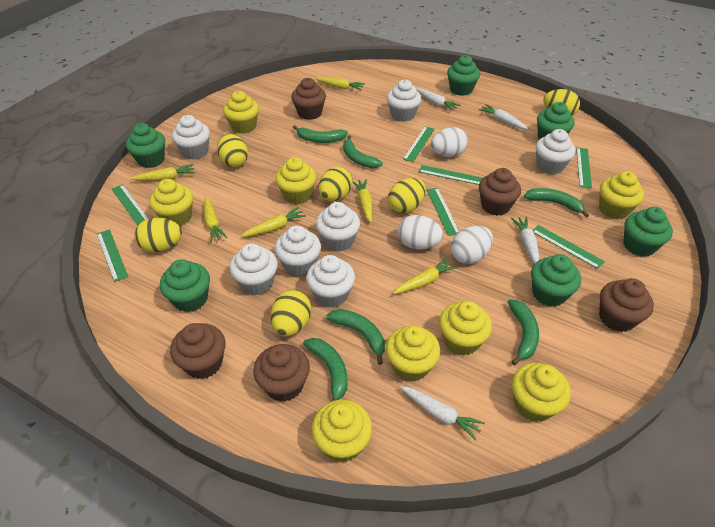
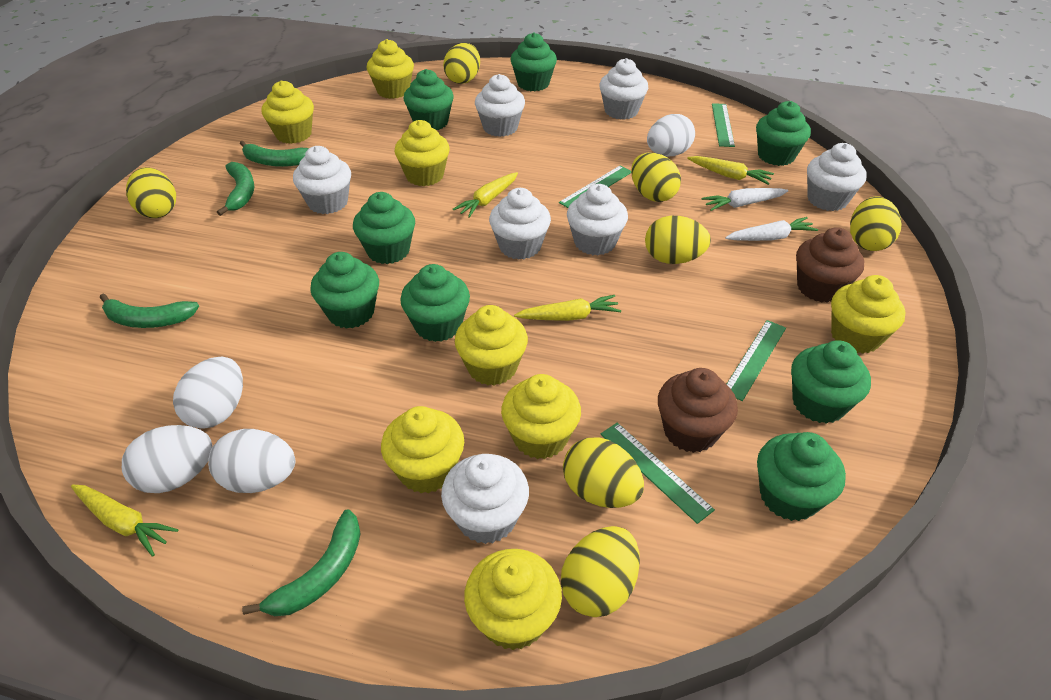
brown cupcake: [170,323,226,379] [253,344,310,402] [291,78,326,120] [479,168,521,216] [599,278,654,332] = 5 -> [658,368,738,453] [796,227,864,303] = 2
green banana: [293,125,348,143] [303,338,348,401] [326,309,385,365] [343,135,383,168] [508,299,539,365] [524,188,589,217] = 6 -> [100,293,199,328] [217,162,254,216] [240,141,309,167] [242,509,361,616] = 4
green cupcake: [126,123,165,168] [160,259,210,312] [447,55,480,96] [531,254,581,307] [537,102,575,139] [623,207,673,257] = 6 -> [310,252,379,329] [353,192,415,264] [400,264,470,342] [403,69,454,130] [511,32,557,91] [756,101,811,166] [757,432,846,521] [791,340,871,424] = 8
green ruler: [97,229,128,282] [112,184,149,225] [403,126,435,162] [419,165,482,185] [427,188,460,236] [533,225,605,269] [576,148,592,188] = 7 -> [559,165,631,208] [600,423,715,524] [712,103,735,147] [726,320,786,401] = 4
white carrot: [400,386,485,441] [416,88,461,111] [478,104,528,129] [511,217,540,264] = 4 -> [702,188,788,211] [725,217,818,241] = 2
white egg: [398,215,443,249] [431,127,468,157] [451,226,493,264] = 3 -> [122,425,213,493] [173,357,243,429] [208,429,295,493] [647,114,695,156] = 4
yellow carrot: [131,164,195,181] [204,197,227,242] [241,207,306,237] [315,77,365,90] [353,179,372,223] [393,257,458,294] = 6 -> [71,485,178,556] [453,172,518,218] [514,295,621,321] [687,156,774,185] = 4
yellow egg: [134,218,182,252] [217,133,248,168] [271,290,312,336] [319,167,353,201] [388,178,426,213] [543,89,580,116] = 6 -> [126,167,176,218] [443,43,480,84] [561,526,640,617] [563,437,644,508] [631,153,681,202] [645,216,711,264] [850,196,901,251] = 7

